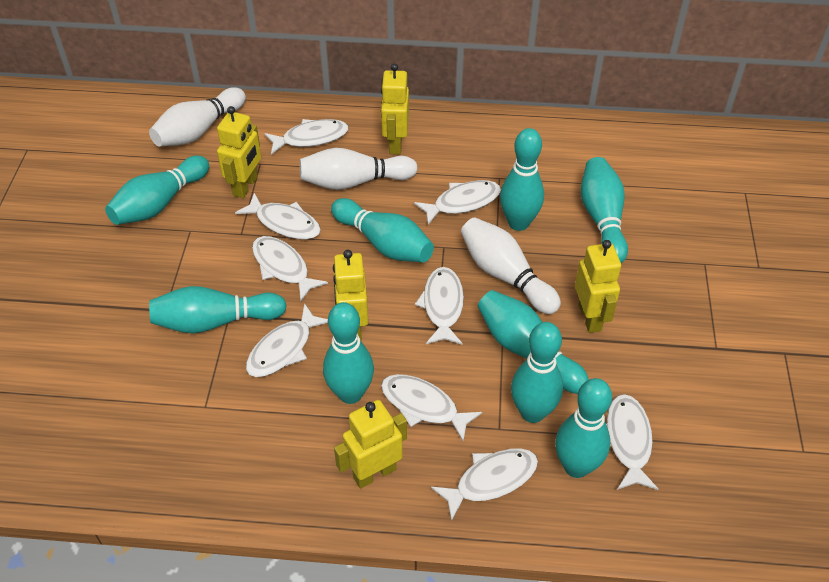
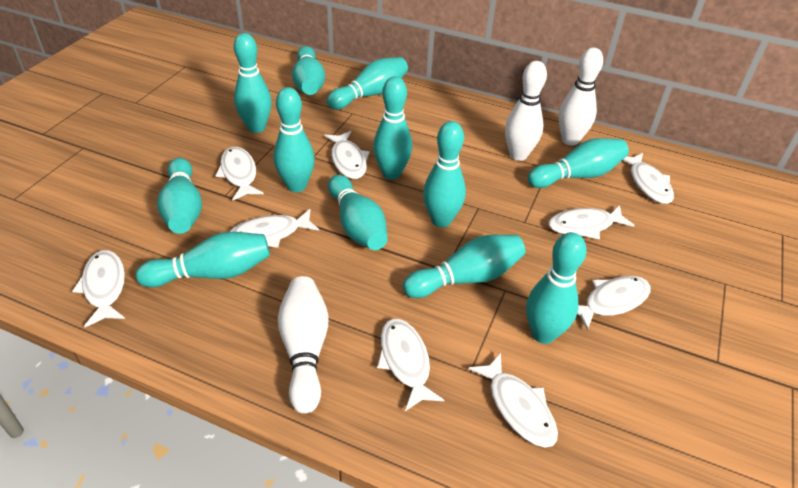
turquoise bowling pin: [105,156,209,225] [149,286,287,333] [323,302,374,404] [331,198,434,262] [478,290,589,394] [500,128,544,231] [511,322,563,423] [555,378,612,478] [581,157,628,263] = 9 -> [136,232,270,288] [157,158,202,234] [234,33,272,133] [273,87,315,192] [292,46,325,95] [327,57,408,110] [328,175,388,250] [373,76,412,180] [403,235,525,298] [423,121,466,227] [526,232,587,344] [528,138,629,188] = 12
yellow robot: [217,106,261,198] [333,250,368,341] [334,400,407,489] [381,63,409,154] [575,240,621,333] = 5 -> none = 0

